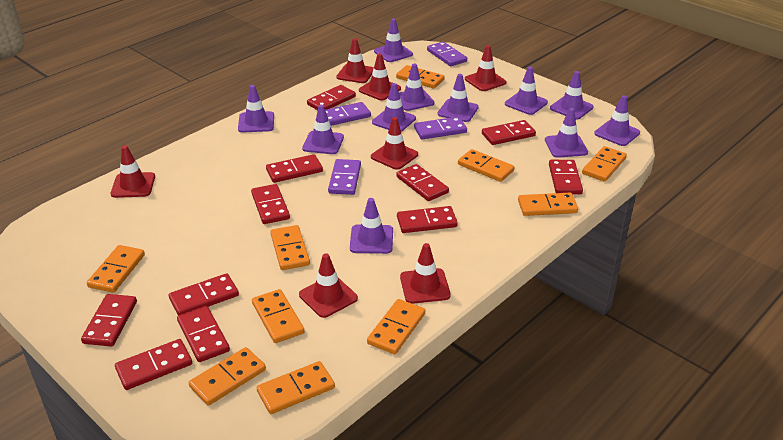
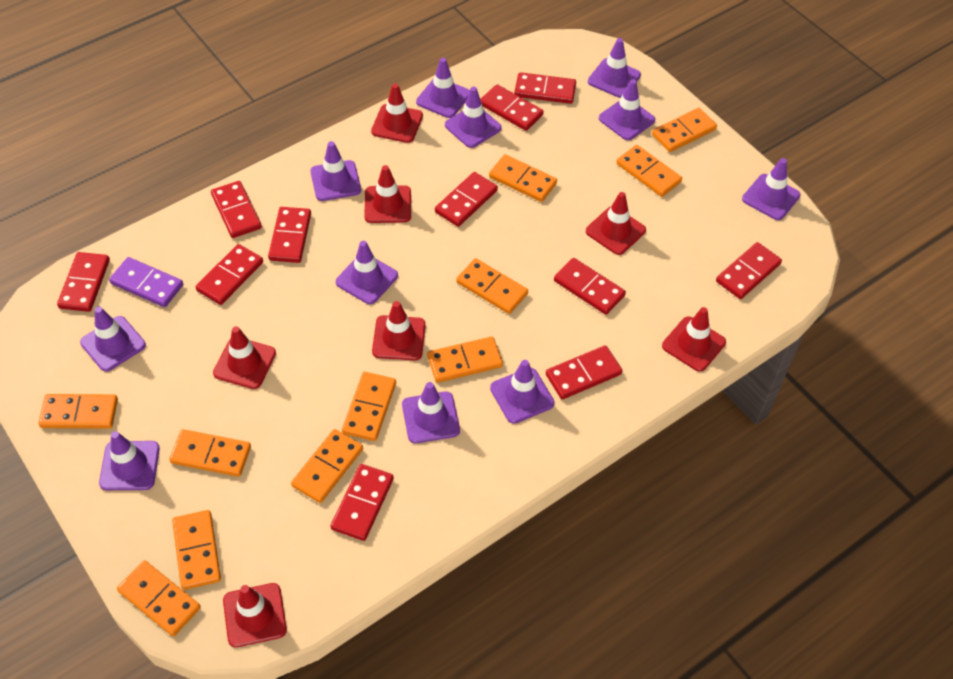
orange domino: [87,245,145,293] [189,347,266,406] [252,289,305,343] [256,361,335,414] [270,225,310,270] [367,299,425,354] [396,65,445,89] [458,149,515,182] [518,193,578,216] [582,146,627,182] = 10 -> [38,394,118,429] [117,560,201,636] [169,429,251,477] [172,510,221,590] [291,429,363,503] [342,372,396,441] [427,336,503,383] [456,258,528,314] [489,154,557,202] [616,145,682,197] [652,108,717,152] = 11
purple domino: [325,102,371,126] [328,159,361,195] [414,117,467,139] [427,41,467,66] = 4 -> [109,257,183,307] = 1

